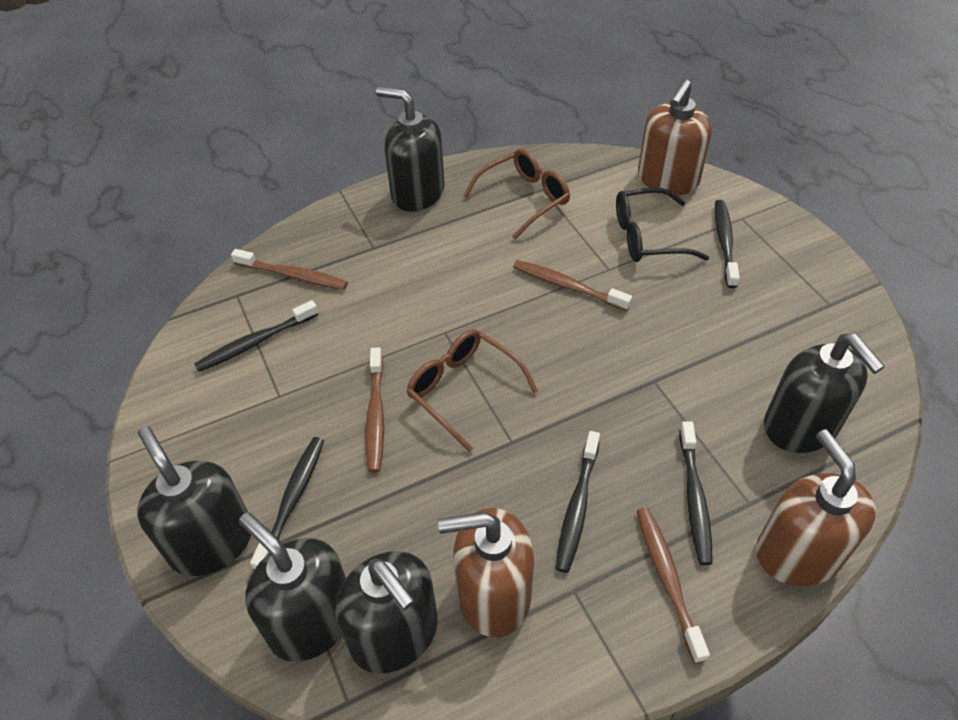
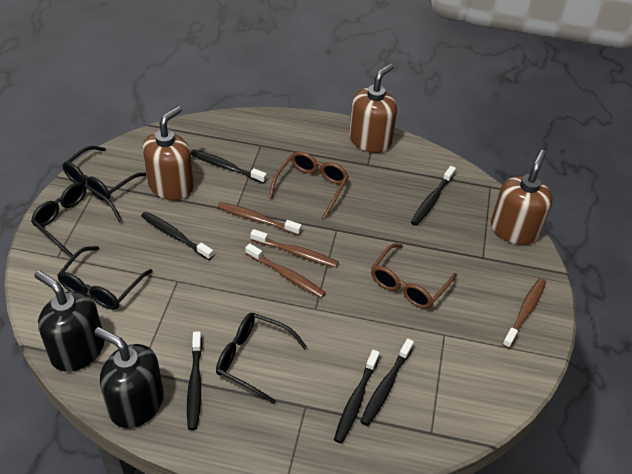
black glasses: [616,188,709,262] = 1 -> [31,182,122,258] [57,246,153,310] [62,146,147,201] [216,313,307,404] = 4
black soap dispenser: [137,426,251,576] [239,513,346,662] [335,551,438,674] [376,87,445,211] [764,334,885,453] = 5 -> [34,271,105,372] [94,327,164,428] = 2
black toothbrush: [194,300,319,372] [250,437,324,570] [556,431,600,573] [679,421,713,565] [715,200,740,288] = 5 -> [141,212,214,260] [187,332,202,430] [191,149,267,184] [334,350,380,444] [360,339,414,426] [411,166,456,226] = 6

